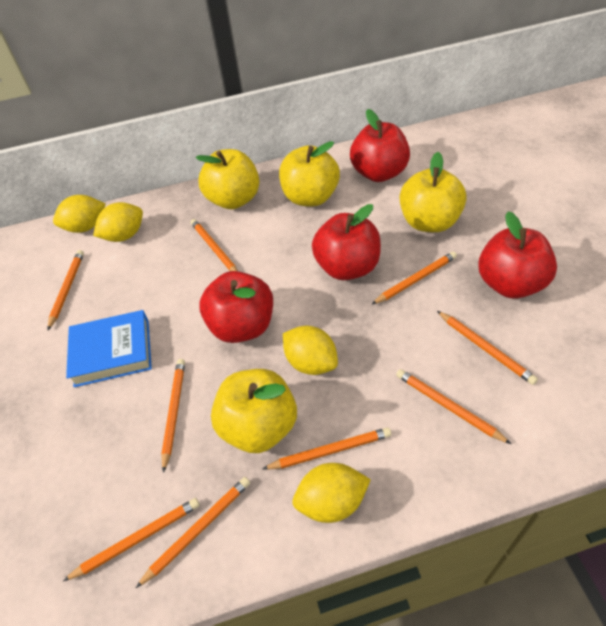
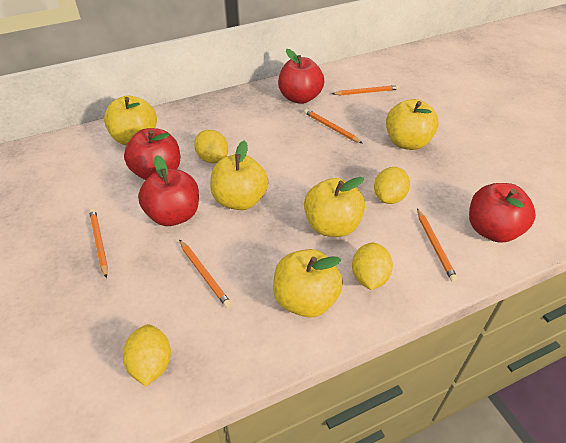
blue book: [66,310,152,387] = 1 -> none = 0
orange pencil: [48,250,84,330] [63,498,200,581] [136,477,250,588] [161,359,185,473] [191,219,238,271] [263,427,391,470] [371,251,457,305] [396,369,511,444] [437,311,538,385] = 9 -> [89,208,108,278] [179,240,232,308] [304,109,362,143] [332,85,400,95] [417,208,458,282] = 5
yellow apple: [196,149,259,209] [211,369,297,453] [279,141,340,207] [400,152,467,232] = 4 -> [104,96,157,146] [210,140,268,210] [273,249,343,317] [304,177,365,237] [386,99,439,150] = 5

